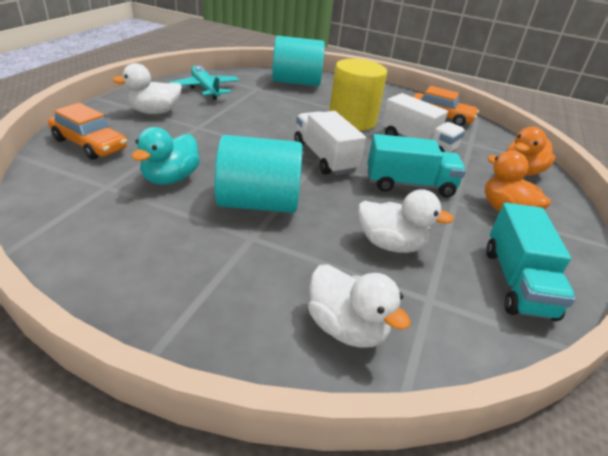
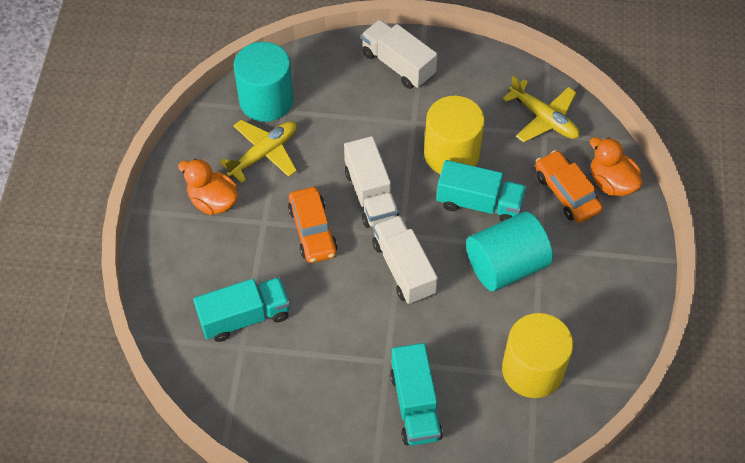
turquoise duck: [132,127,200,185] = 1 -> none = 0
turquoise plane: [169,65,239,100] = 1 -> none = 0
turquoise truck: [367,134,466,198] [486,203,576,321] = 2 -> [193,277,290,342] [390,343,443,446] [436,160,526,222] = 3
white duck: [113,63,182,114] [308,264,411,348] [358,189,454,253] = 3 -> none = 0
white truck: [294,111,366,175] [382,93,465,153] = 2 -> [344,136,399,228] [361,20,438,89] [372,215,438,304] = 3
yellow cylinder: [329,59,387,131] = 1 -> [424,96,485,174] [502,313,573,398] = 2
yellow plane: none = 0 -> [219,120,297,183] [503,76,580,142] = 2

